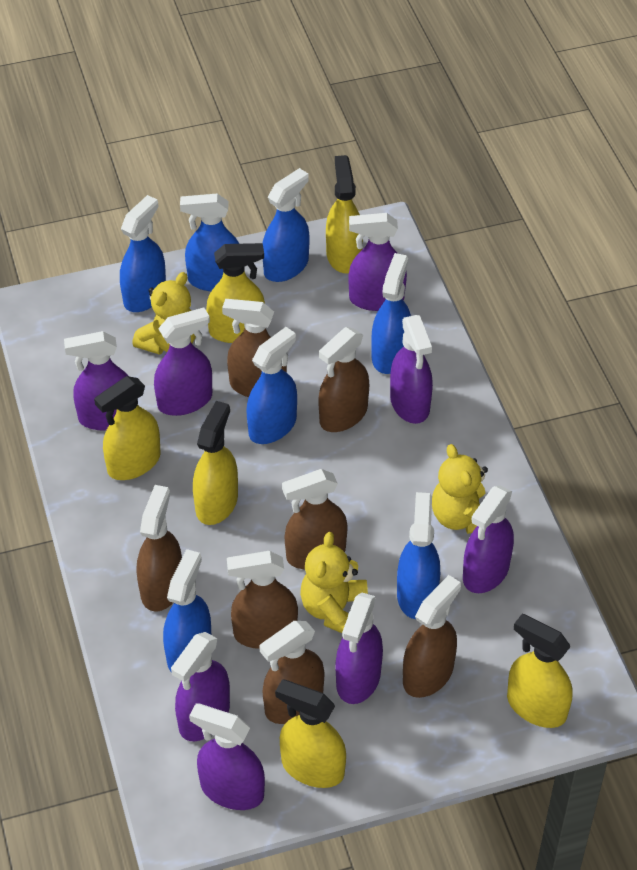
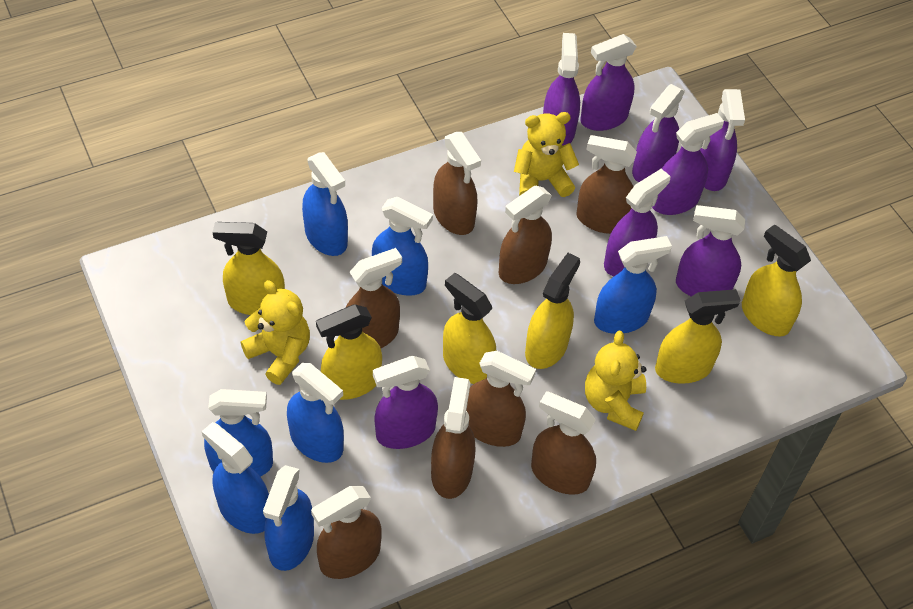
brown spray bottle: [137,485,182,612] [222,299,287,397] [227,551,298,649] [259,621,324,724] [282,469,348,569] [318,327,369,432] [403,575,461,698] = 7 -> [311,486,382,579] [345,248,402,348] [431,377,475,499] [433,132,481,235] [466,351,536,447] [499,186,552,284] [531,391,596,495] [576,135,637,234] = 8

